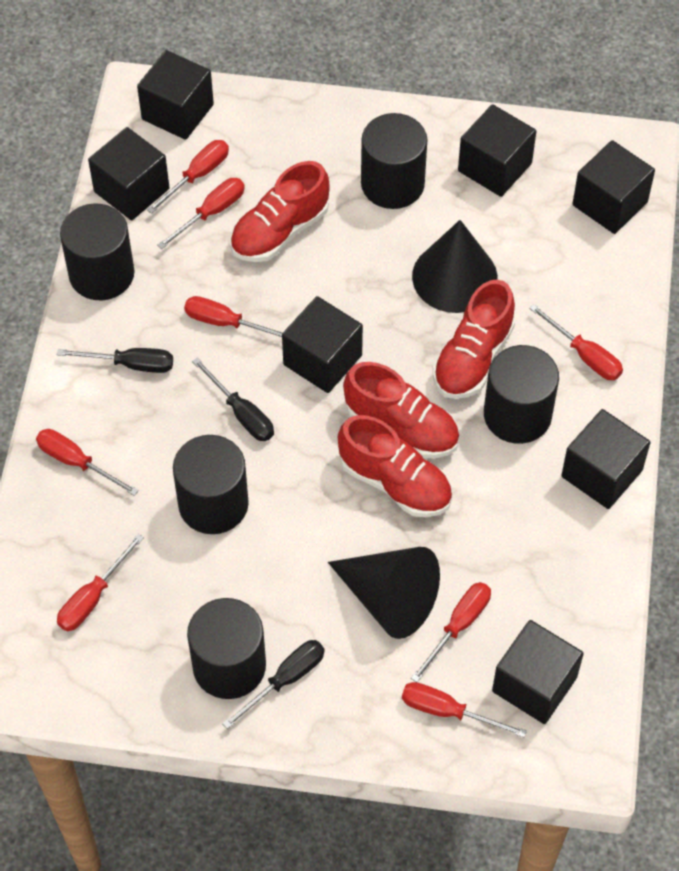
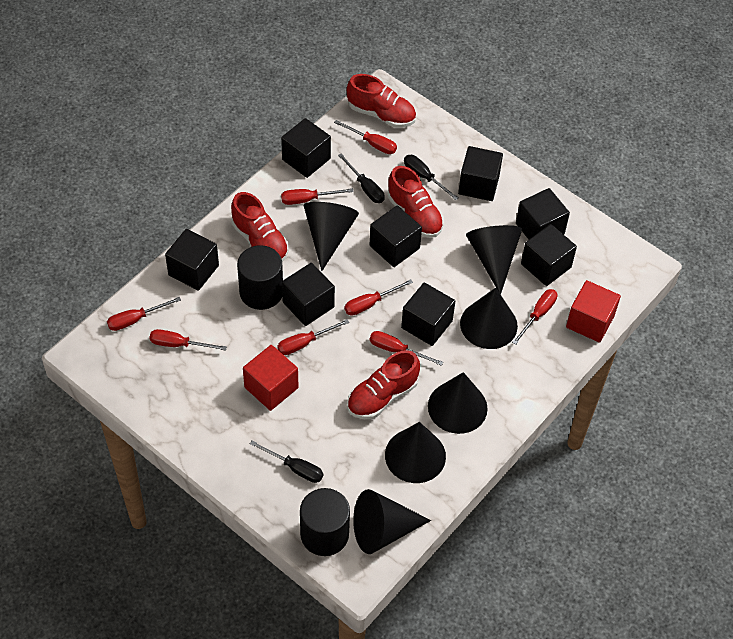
black cone: [328,547,440,639] [412,220,498,313] = 2 -> [303,202,359,271] [353,489,431,554] [385,422,446,483] [428,372,488,434] [460,288,518,349] [466,225,522,295] = 6
black cube: [88,127,170,220] [137,50,214,140] [282,296,363,393] [458,104,536,197] [492,620,584,724] [561,409,650,509] [572,140,655,234] = 7 -> [165,229,219,291] [281,118,331,178] [282,263,335,326] [370,206,422,267] [401,282,455,346] [458,146,503,201] [516,188,570,240] [521,224,577,286] = 8
black cylinder: [60,204,135,300] [173,435,249,534] [187,598,266,699] [361,113,427,209] [484,345,559,444] = 5 -> [237,245,283,310] [300,488,350,556] = 2
red cube: none = 0 -> [243,345,298,411] [566,280,621,343] = 2

